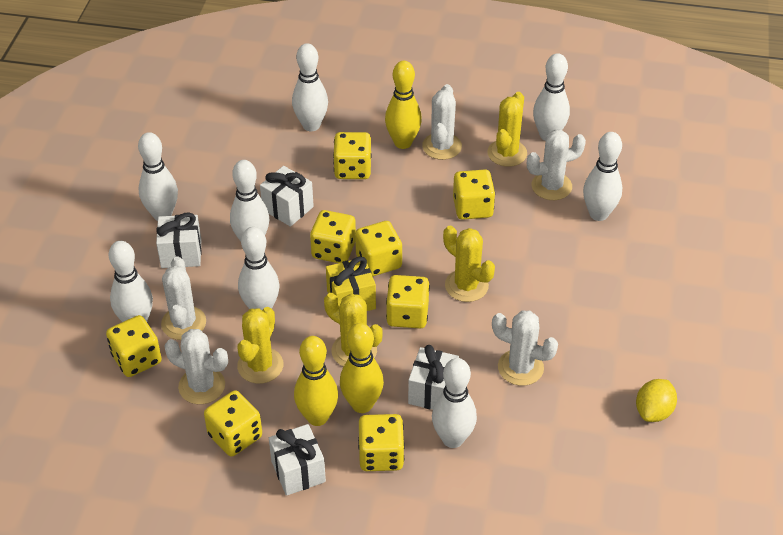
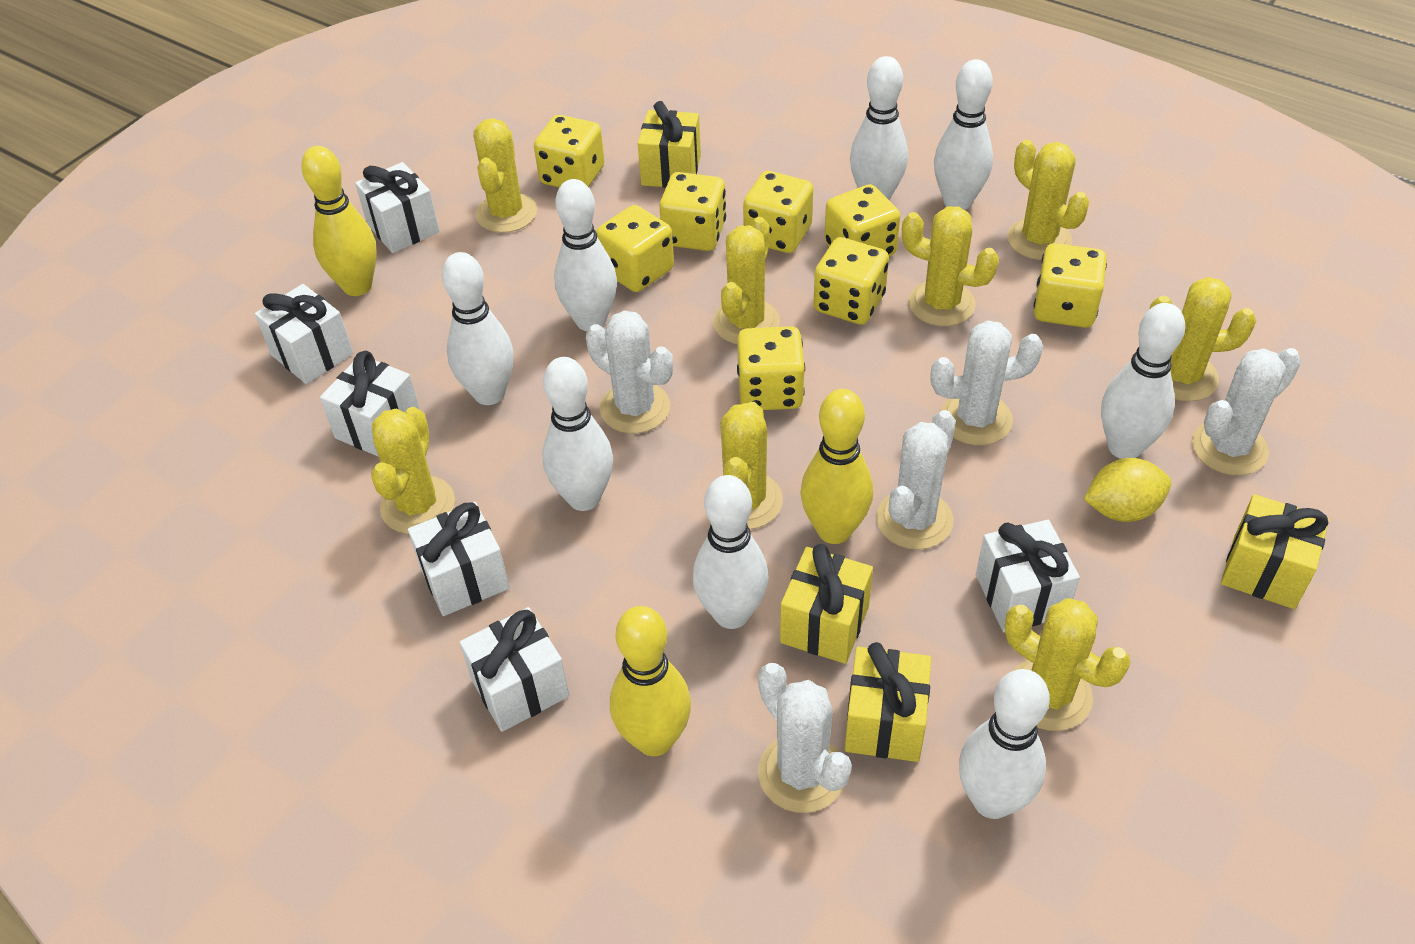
white gift: [156,212,202,268] [260,166,314,227] [269,424,326,496] [408,345,459,410] = 4 -> [255,284,353,384] [320,351,420,457] [355,162,439,253] [408,502,510,616] [460,607,570,732] [976,520,1080,632] = 6
yellow cactus: [237,307,283,384] [324,293,382,367] [443,225,495,302] [487,92,527,167] = 4 -> [371,407,455,534] [474,118,537,233] [713,217,780,344] [721,402,783,529] [902,206,999,326] [1005,598,1130,731] [1007,140,1089,260] [1150,277,1256,401] = 8
yellow gift: [326,257,376,311] = 1 -> [638,101,701,188] [780,544,873,664] [845,642,931,762] [1221,494,1329,609] = 4

